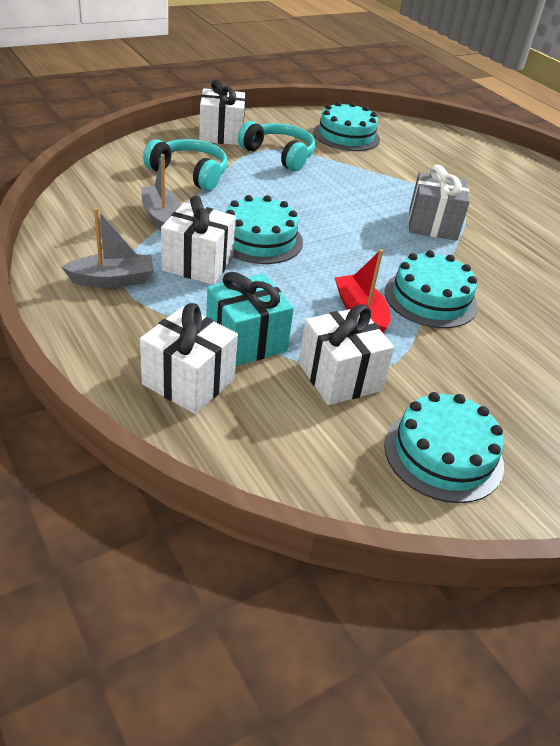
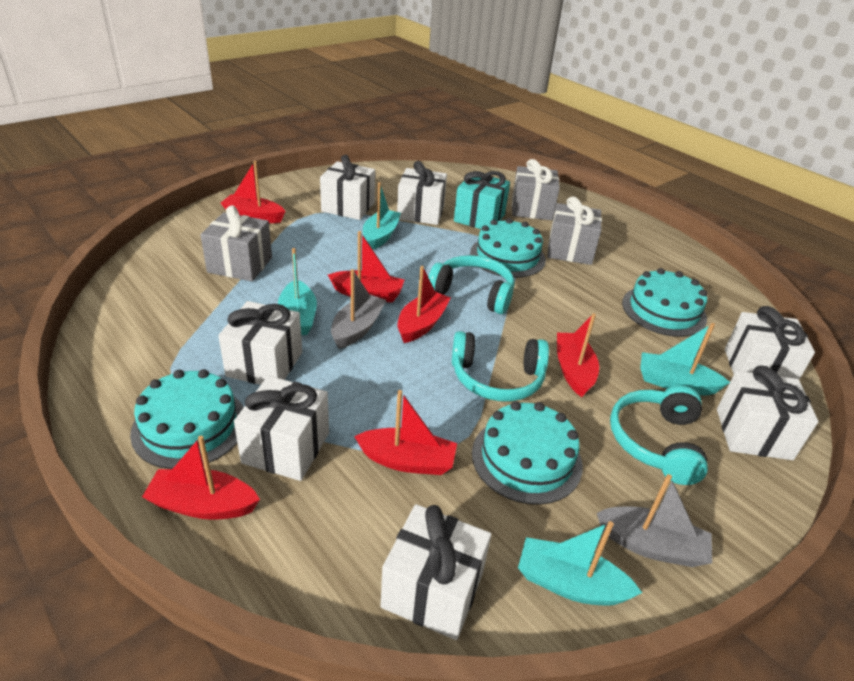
grey gift: [409,165,470,241] = 1 -> [201,205,272,281] [512,159,560,220] [547,196,602,265] = 3
red boat: [335,249,391,333] = 1 -> [142,436,260,520] [221,161,286,223] [328,231,404,303] [354,390,457,475] [398,266,451,343] [557,313,599,397] = 6
turquoise boat: none = 0 -> [278,248,317,335] [363,182,401,250] [518,521,642,606] [640,323,730,395] = 4
turquoise headphones: [143,139,228,191] [238,121,315,171] = 2 -> [428,255,514,314] [452,331,549,401] [610,385,708,485] = 3
white gift: [140,303,238,414] [161,195,236,285] [199,80,245,145] [299,304,394,405] = 4 -> [218,301,302,385] [234,376,329,481] [320,155,375,220] [381,504,491,640] [397,161,447,225] [717,365,819,460] [725,306,815,379] = 7

